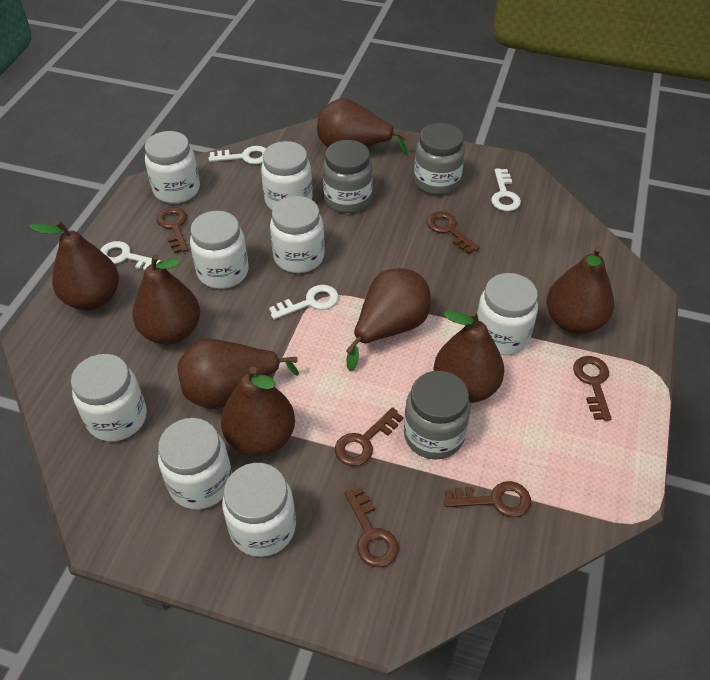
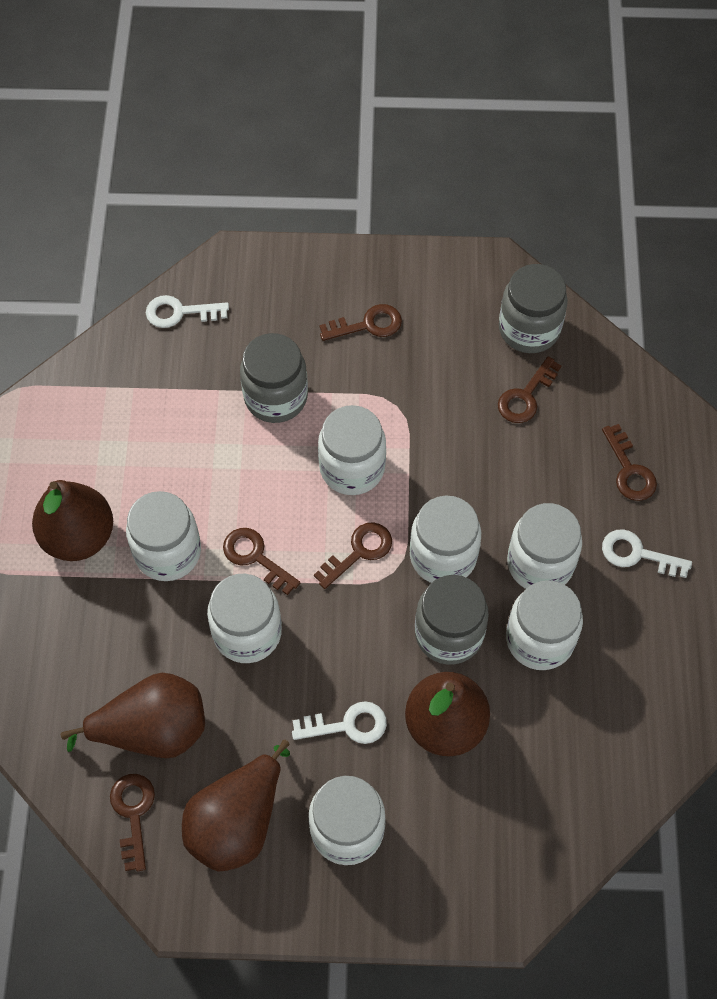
brown pear: [29,220,119,310] [132,254,200,344] [177,339,299,409] [221,367,295,456] [317,98,408,155] [346,268,431,371] [434,311,505,403] [547,246,614,334] = 8 -> [32,480,113,561] [61,673,205,758] [182,740,290,872] [405,672,490,756] = 4
white jar: [71,354,147,442] [145,131,200,204] [158,418,232,510] [190,211,249,289] [222,463,296,557] [261,141,312,210] [270,196,325,273] [477,273,538,355] = 8 -> [126,491,201,581] [207,574,282,663] [309,776,386,865] [318,405,386,495] [410,496,481,583] [506,580,583,670] [507,503,582,589] = 7
white key: [100,241,161,270] [209,146,266,164] [269,285,339,320] [491,168,521,211] = 4 -> [146,295,229,328] [292,701,387,744] [602,529,692,578] = 3

